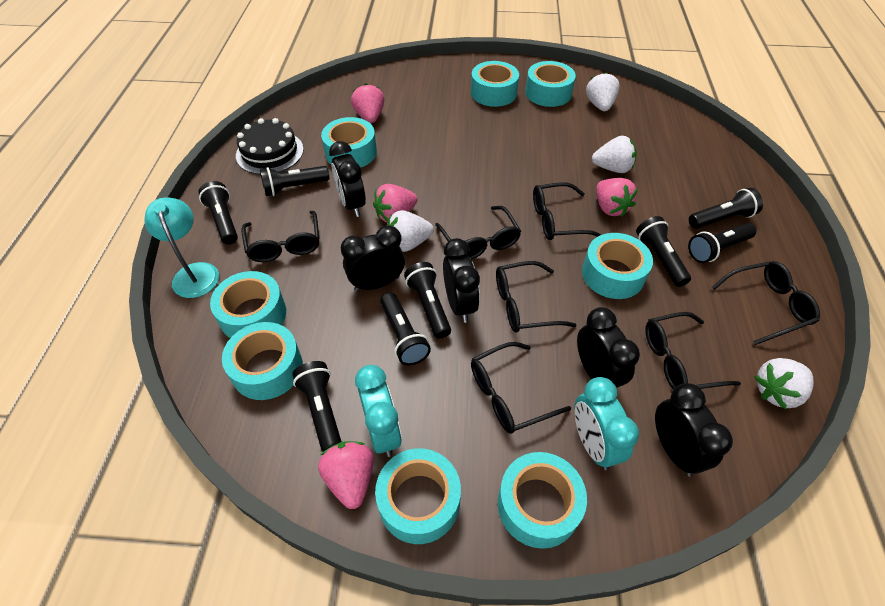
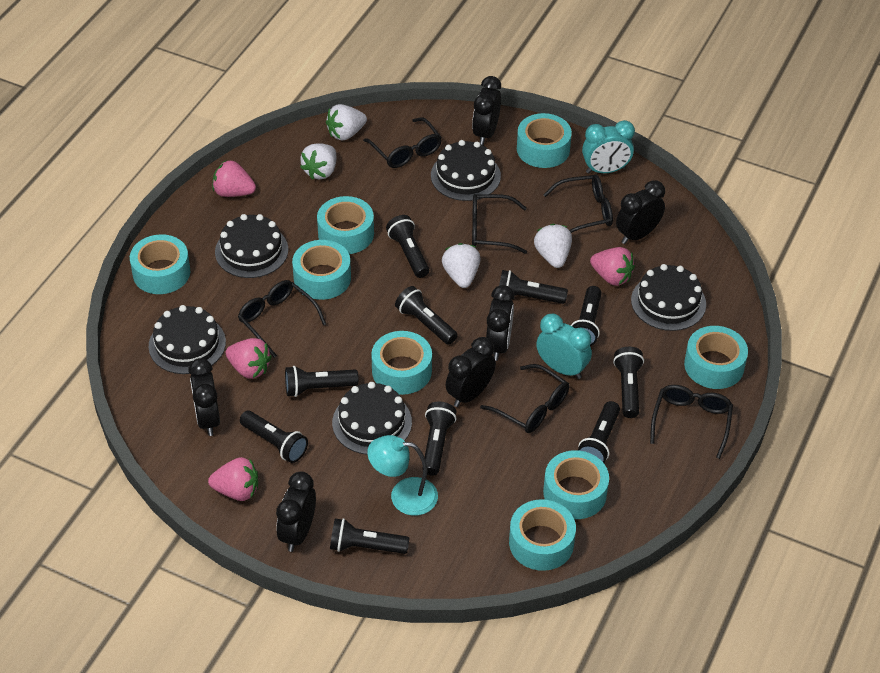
black cake: [236,118,304,175] = 1 -> [149,305,226,374] [215,214,288,278] [332,382,412,455] [431,140,501,201] [631,264,706,331] = 5
black clock: [329,141,366,217] [341,225,405,292] [443,238,480,323] [577,307,640,388] [655,383,733,476] = 5 -> [188,358,220,436] [276,471,316,552] [446,337,496,407] [472,76,501,145] [486,285,514,361] [616,180,665,244] = 6
black flashlight: [199,181,238,245] [260,166,329,196] [292,361,342,451] [380,292,431,366] [404,262,451,339] [636,216,691,287] [688,223,756,263] [689,188,763,229] = 8 -> [240,411,308,463] [285,366,359,397] [330,518,409,554] [386,215,429,278] [395,286,458,345] [422,402,457,476] [499,270,568,304] [571,286,602,346] [578,401,620,463] [613,347,644,418] = 10
black glasses: [242,211,319,262] [435,206,521,260] [471,342,571,434] [496,261,576,333] [533,182,602,240] [645,312,741,390] [711,261,820,345] = 7 -> [238,280,326,358] [363,117,442,168] [472,194,527,254] [480,364,569,433] [543,174,613,233] [650,385,733,459] = 6

